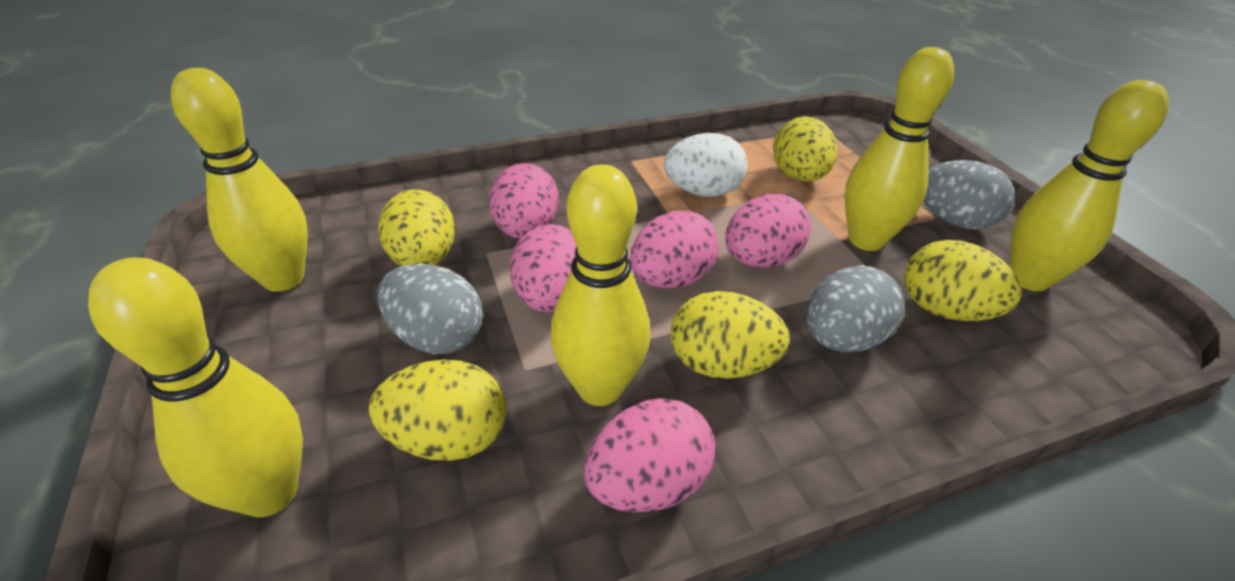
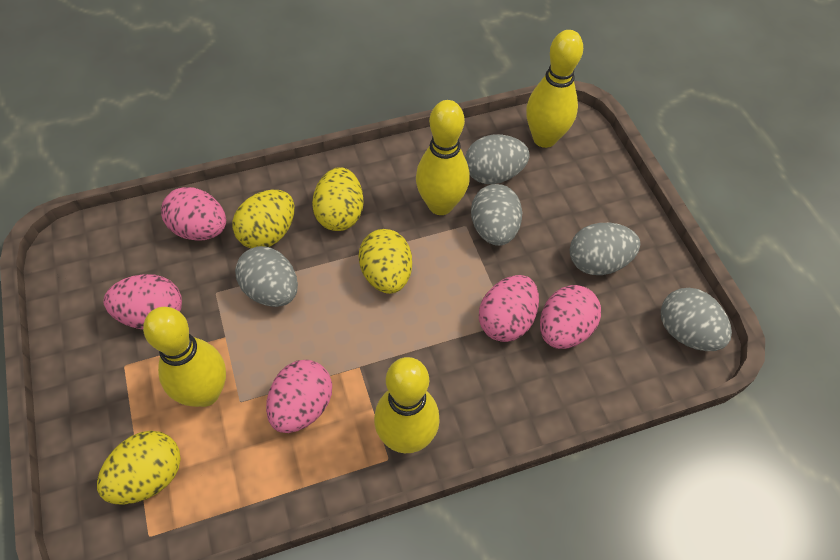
grey egg: [377,264,483,354] [806,265,904,352] [923,160,1015,229] = 3 -> [235,246,298,307] [465,135,530,184] [471,184,522,246] [570,223,640,275] [661,288,732,351] = 5
white egg: [664,133,747,197] = 1 -> none = 0
yellow bowling pin: [88,257,303,517] [171,68,308,292] [550,164,650,406] [845,47,954,251] [1010,80,1169,291] = 5 -> [143,307,226,407] [374,357,440,453] [416,100,470,215] [526,30,583,148] = 4
yellow egg: [369,359,506,461] [378,190,455,266] [671,291,790,379] [773,116,837,182] [904,240,1022,321] = 5 -> [97,431,181,505] [233,190,294,248] [312,167,364,231] [359,229,412,294] = 4

